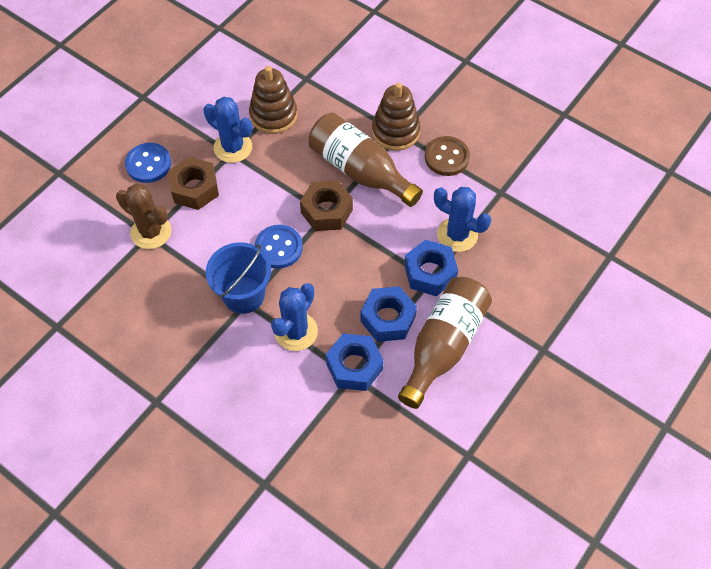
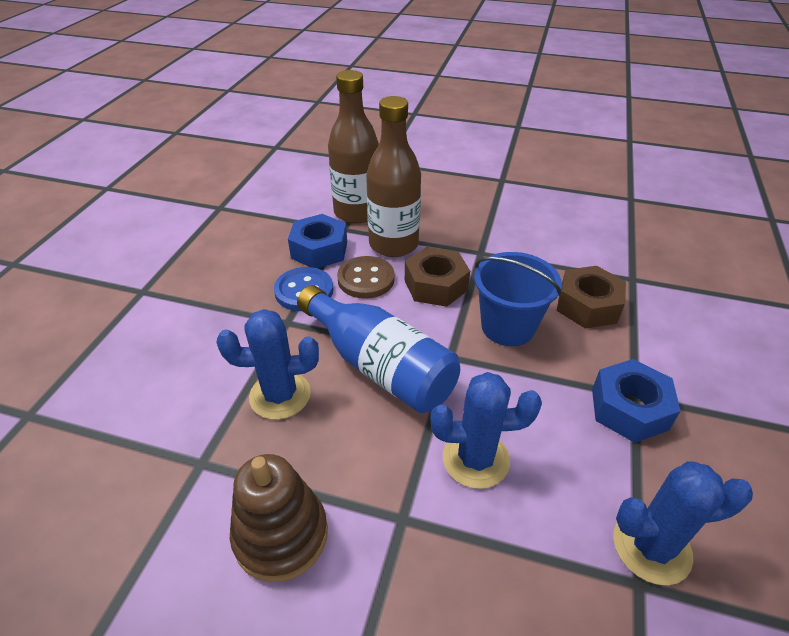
blue bottle: none = 0 -> [297,285,460,413] = 1
blue button: [125,143,171,183] [255,225,303,269] = 2 -> [274,267,333,311] = 1
blue nut: [326,334,384,391] [361,286,417,342] [404,240,458,296] = 3 -> [288,214,347,268] [592,359,680,443] = 2
brown cactus: [116,184,171,249] = 1 -> none = 0
brown stacking toy: [249,66,297,134] [372,83,421,151] = 2 -> [230,454,328,582] = 1

